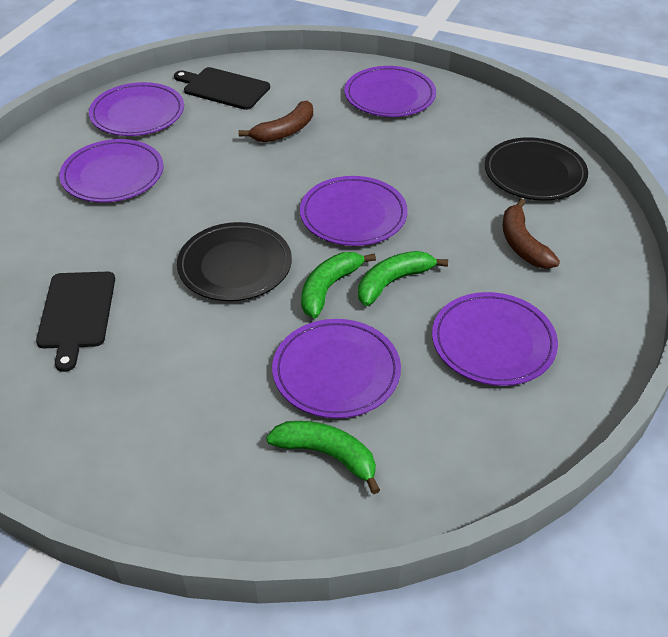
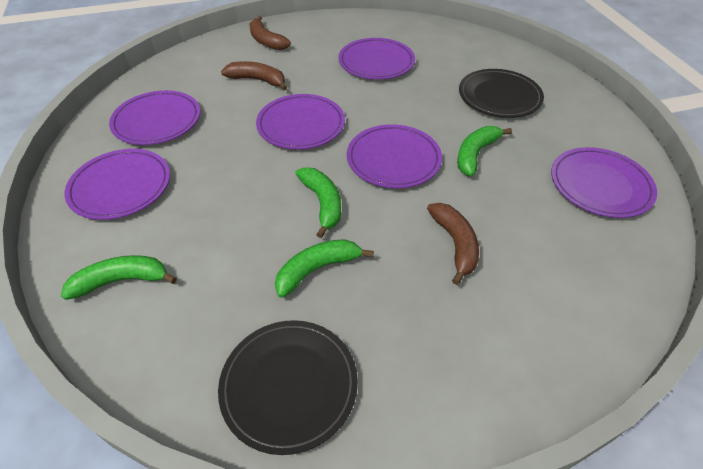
black cutting board: [36,272,115,372] [174,67,270,110] = 2 -> none = 0
brown banana: [239,101,313,142] [503,199,560,269] = 2 -> [221,61,287,90] [249,16,291,50] [427,203,479,285] = 3
green banana: [266,421,380,494] [301,252,376,318] [358,251,448,306] = 3 -> [61,255,177,300] [275,239,374,298] [295,167,341,238] [457,126,512,176] = 4

